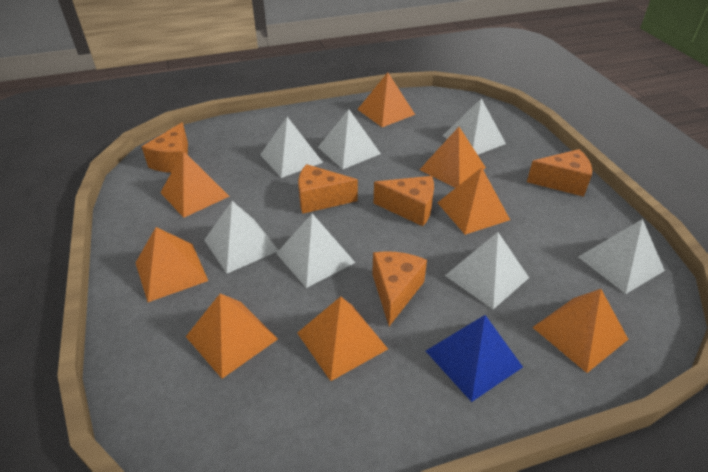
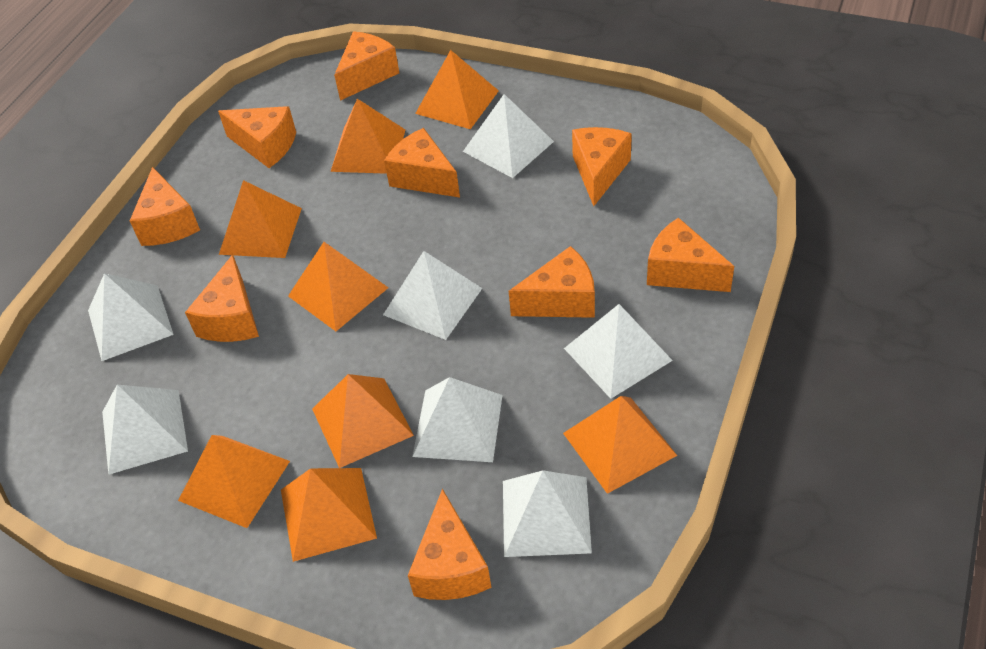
blue pyramid: [426,315,523,402] = 1 -> none = 0
orange cheese: [142,122,188,173] [298,164,358,214] [372,251,427,326] [374,176,434,226] [527,149,592,197] = 5 -> [130,167,200,246] [185,255,259,342] [218,106,296,168] [334,31,399,101] [384,128,460,198] [408,489,492,600] [509,246,595,318] [572,127,632,206] [647,217,734,292] = 9

